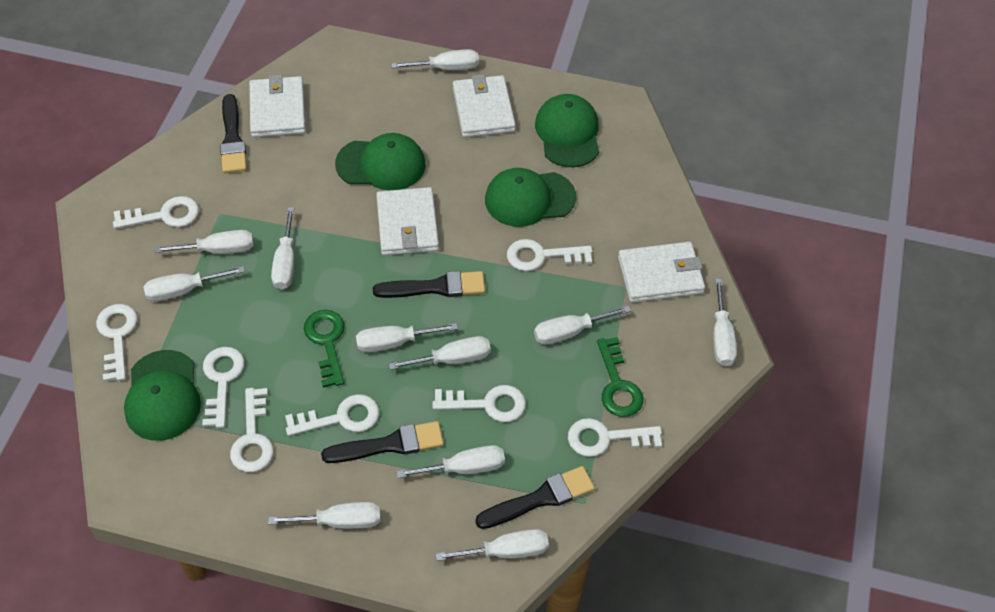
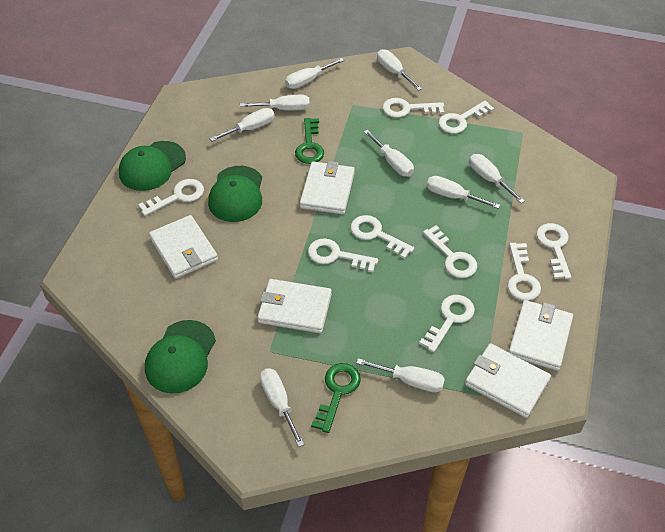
black brush: [220,94,247,173] [321,421,444,463] [373,271,485,298] [475,466,595,529] = 4 -> none = 0
green cap: [124,350,201,441] [335,133,426,190] [485,168,576,227] [535,94,599,167] = 4 -> [119,141,186,191] [145,320,216,393] [208,166,262,222] = 3
white key: [96,304,138,382] [113,196,199,229] [202,347,245,428] [230,388,274,472] [285,394,379,436] [432,385,526,422] [507,239,592,271] [568,418,662,457] = 8 -> [138,179,204,216] [308,238,378,272] [351,215,414,259] [382,98,444,118] [419,295,475,352] [423,225,477,278] [439,101,494,134] [507,243,541,301] [537,223,571,279] = 9
white screwdriver: [144,266,245,301] [154,230,254,254] [268,502,381,529] [271,207,294,289] [356,323,458,352] [388,336,491,370] [391,49,479,70] [396,445,505,478] [435,529,549,561] [534,306,631,345] [713,279,737,366] = 11 -> [209,108,275,142] [240,95,310,110] [260,368,304,447] [285,58,344,89] [356,358,445,392] [364,130,414,176] [377,49,422,91] [427,176,500,209] [469,154,525,203] = 9
white wallet: [249,75,306,137] [376,187,439,256] [453,74,516,137] [618,242,705,303] = 4 -> [149,215,218,279] [257,279,332,333] [300,161,355,215] [465,343,551,418] [509,300,573,371] = 5

